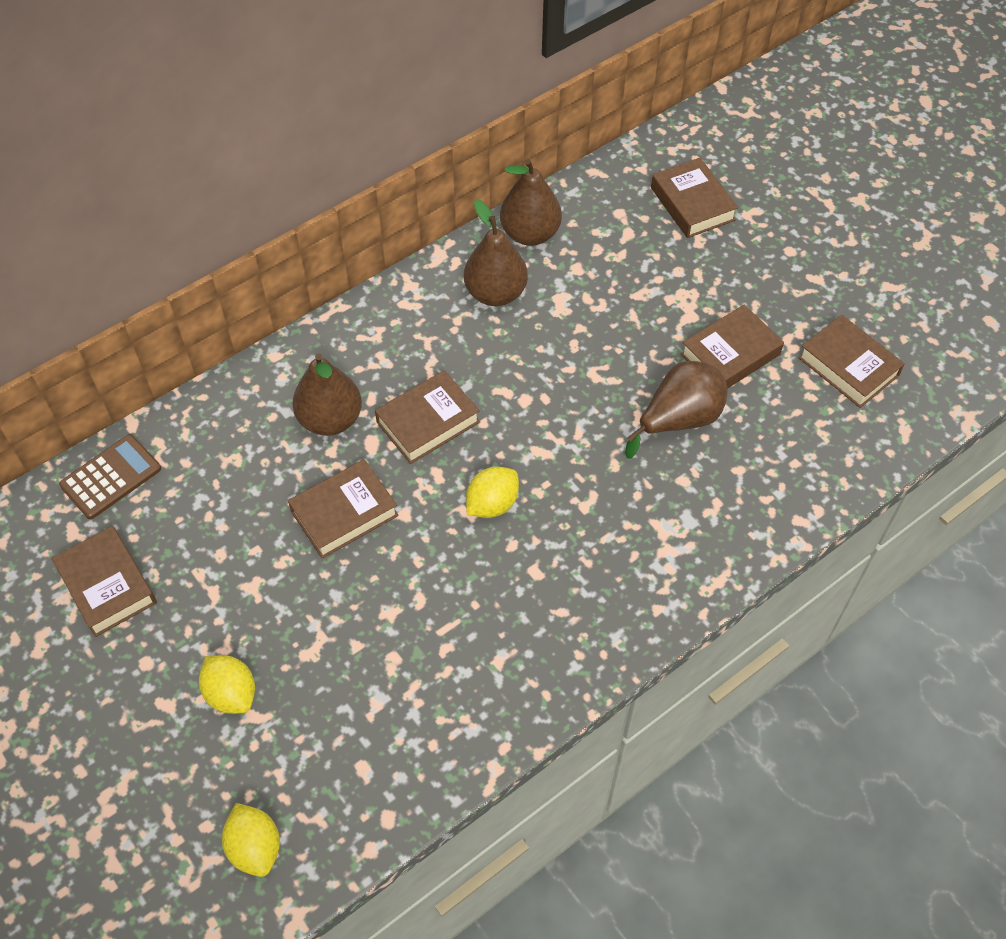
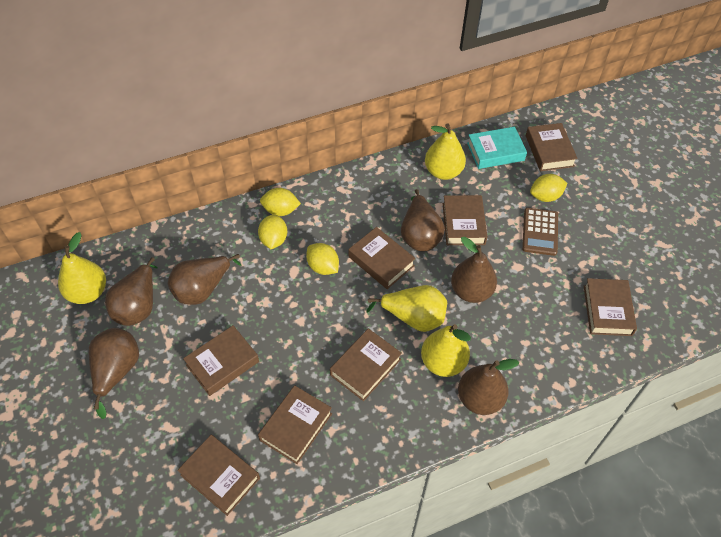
brown book: [52,526,157,637] [288,459,399,558] [375,370,480,464] [651,158,738,238] [680,305,784,389] [798,315,905,408] = 6 -> [177,435,260,516] [183,326,259,396] [258,385,332,464] [330,328,402,401] [349,227,416,289] [443,195,487,245] [526,123,578,171] [584,278,637,336] = 8
brown pear: [292,353,362,436] [464,200,528,306] [500,159,562,246] [625,361,727,459] = 4 -> [89,328,139,419] [105,257,158,326] [168,254,242,305] [401,189,445,251] [451,237,497,303] [458,359,519,415] = 6
turquoise book: none = 0 -> [467,127,527,169] = 1
yellow lemon: [199,655,255,714] [222,803,280,877] [466,467,519,518] = 3 -> [258,214,287,249] [260,188,301,216] [306,243,339,275] [530,174,568,202] = 4
yellow pear: none = 0 -> [58,232,106,304] [366,285,447,332] [421,324,471,377] [425,124,466,180] = 4

